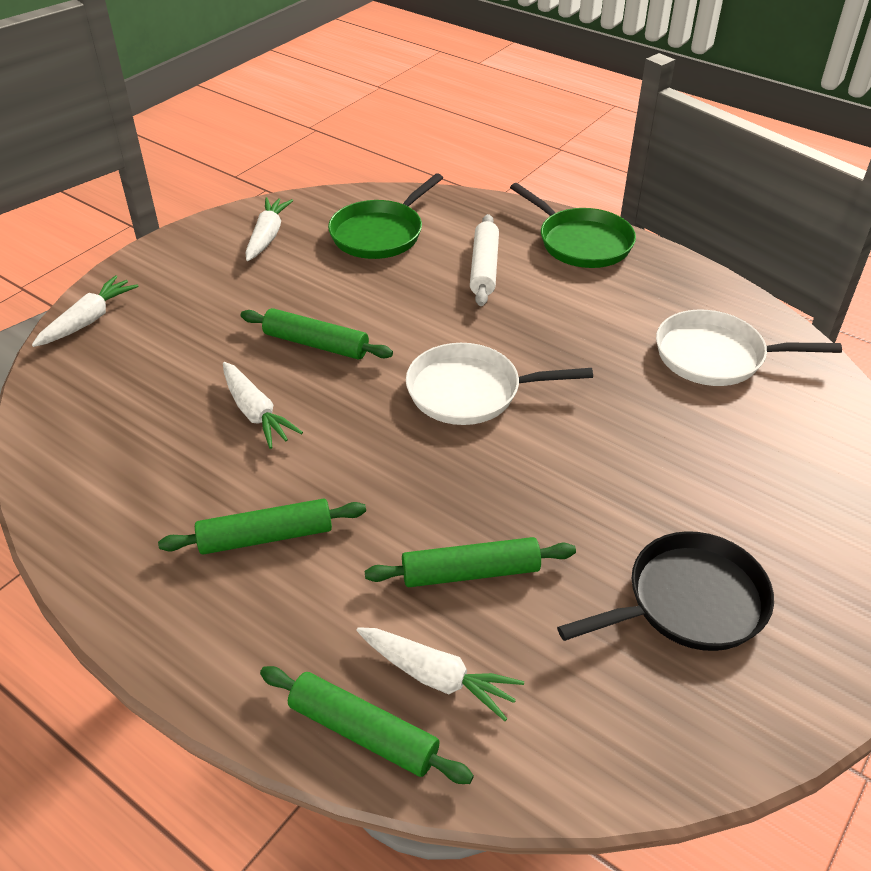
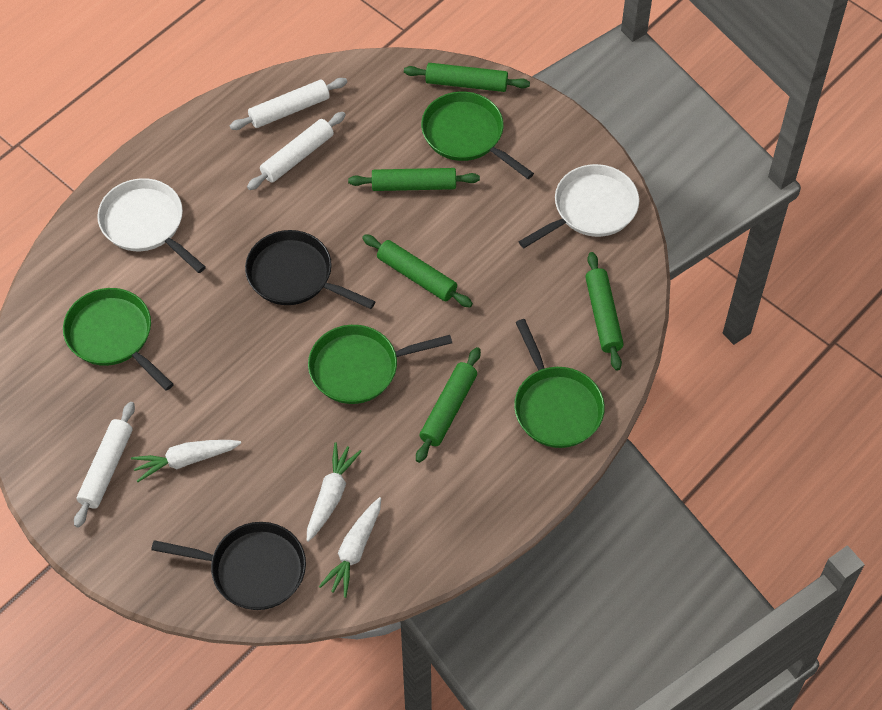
black pan: [557,531,774,651] = 1 -> [151,522,306,610] [245,230,376,309] = 2
green pan: [328,173,443,259] [510,183,636,268] = 2 -> [63,288,174,391] [308,325,452,404] [421,92,534,179] [514,319,605,448] = 4
green rolling pin: [158,499,366,555] [241,308,393,359] [260,666,474,784] [365,537,576,587] = 4 -> [348,168,480,191] [362,234,473,307] [404,63,530,92] [416,347,481,463] [585,252,624,371] = 5
white carrot: [32,275,139,347] [223,362,303,449] [246,197,293,261] [356,627,524,721] = 4 -> [131,440,241,482] [307,442,362,542] [319,497,381,598] = 3
white rolling pin: [470,214,499,306] = 1 -> [74,402,135,528] [230,78,347,130] [247,112,346,190] = 3

